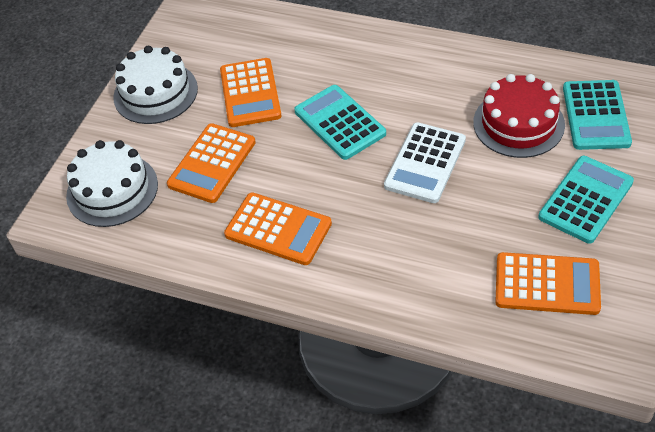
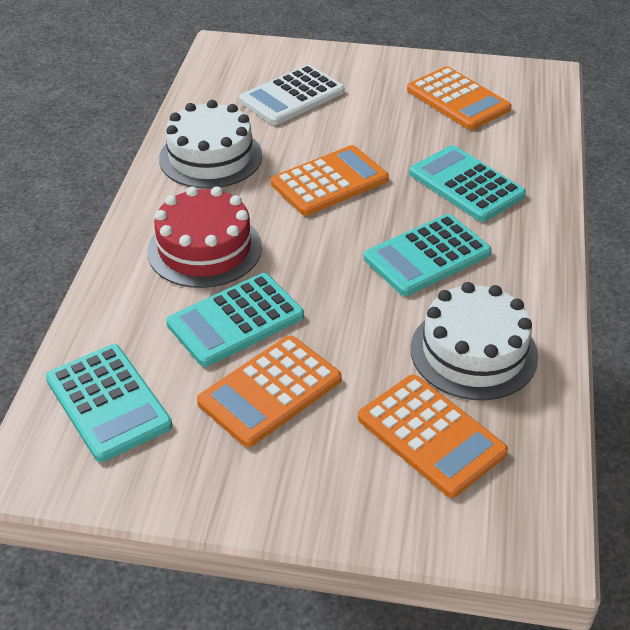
turquoise calculator: [294,85,386,160] [538,156,634,244] [563,80,632,150] = 3 -> [46,344,172,462] [166,273,304,367] [364,214,492,296] [409,145,526,222] = 4

